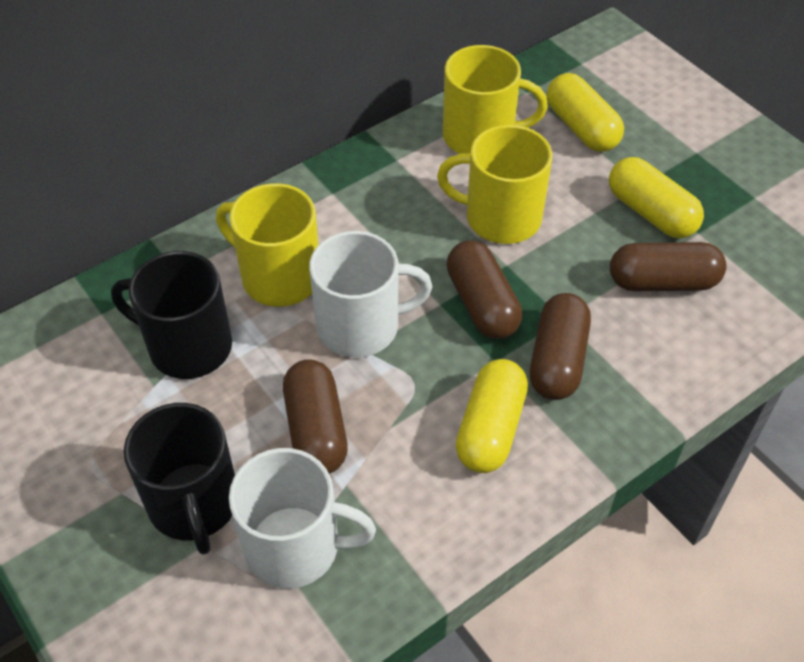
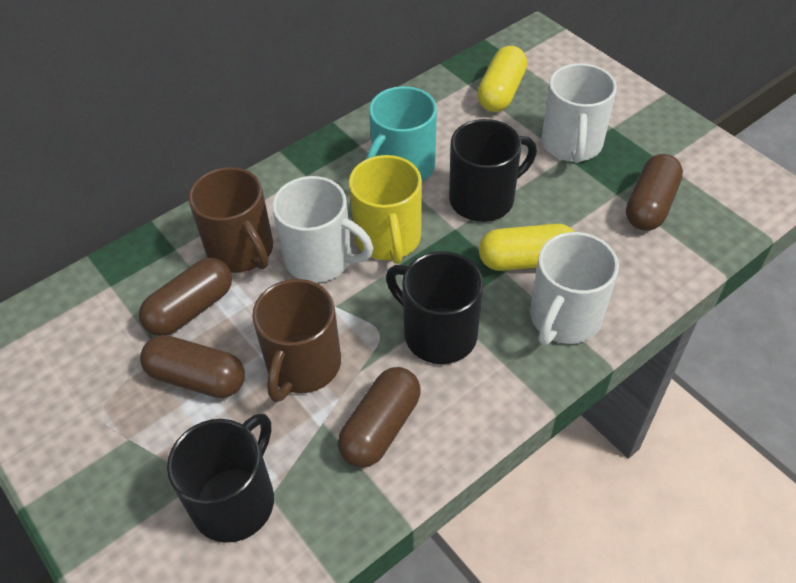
black mug: [111,251,232,379] [124,403,235,555] = 2 -> [167,414,274,543] [386,251,483,364] [449,119,537,222] = 3
brown mug: none = 0 -> [188,167,273,273] [252,279,341,402] = 2
turquoise mug: none = 0 -> [366,86,437,181] = 1
white mug: [229,448,376,589] [309,231,433,358] = 2 -> [272,176,373,283] [530,232,619,345] [542,63,617,163] = 3
yellow capsule: [455,359,528,473] [547,73,624,152] [609,157,704,238] = 3 -> [477,46,527,112] [479,224,575,271] = 2
yellow mug: [216,183,318,307] [437,125,552,244] [443,45,548,154] = 3 -> [349,155,422,264] = 1

